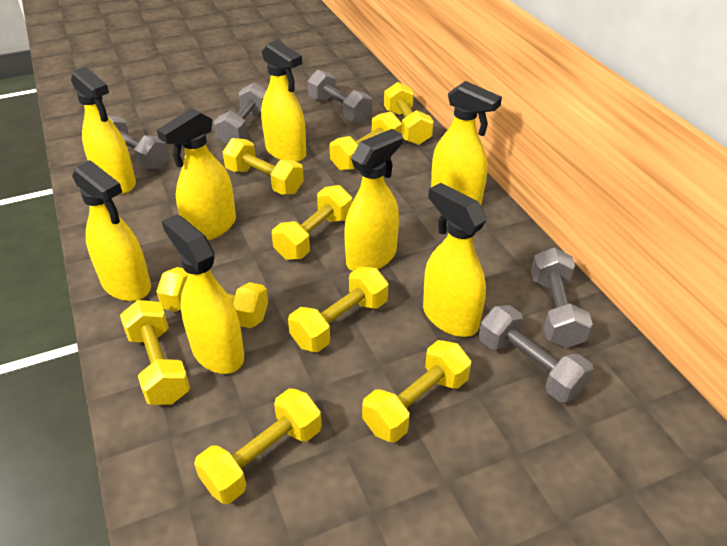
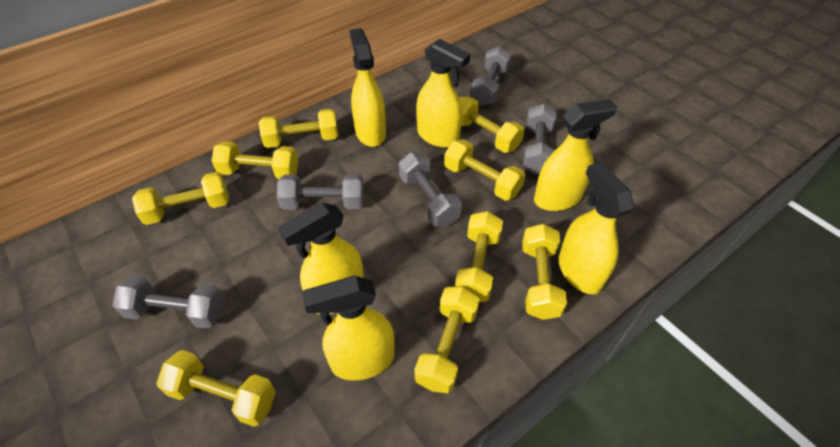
yellow spray bottle: [71,67,136,194] [72,160,151,301] [157,108,236,240] [162,214,244,374] [261,40,306,162] [344,129,403,271] [423,183,487,337] [431,81,502,205] = 8 -> [278,203,364,314] [302,275,395,381] [350,28,386,147] [416,38,470,148] [534,99,617,211] [558,162,634,294] = 6

